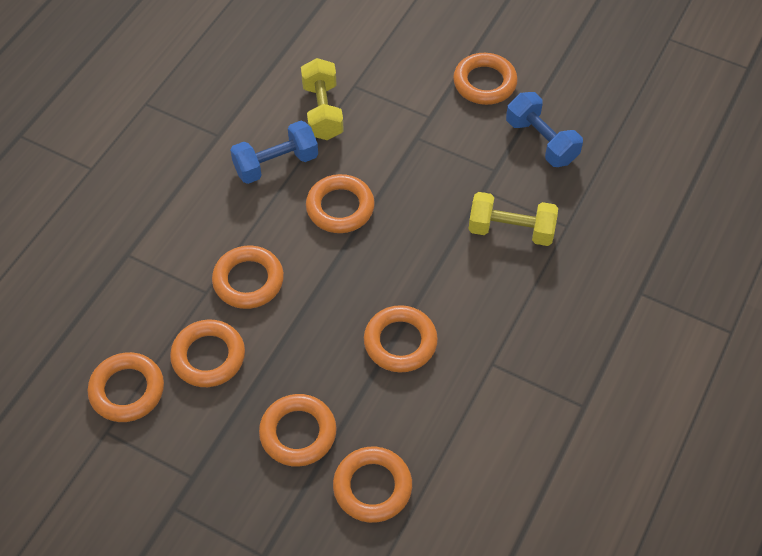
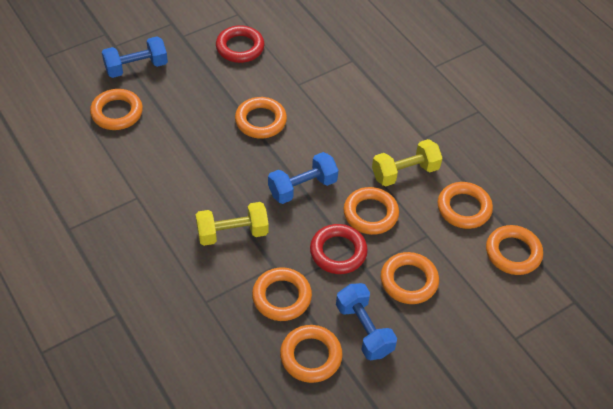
blue dumbbell: [230,121,318,184] [506,92,583,167] = 2 -> [102,36,168,78] [268,152,338,204] [336,283,397,360] = 3
red ring: none = 0 -> [216,25,264,63] [310,224,368,274] = 2

